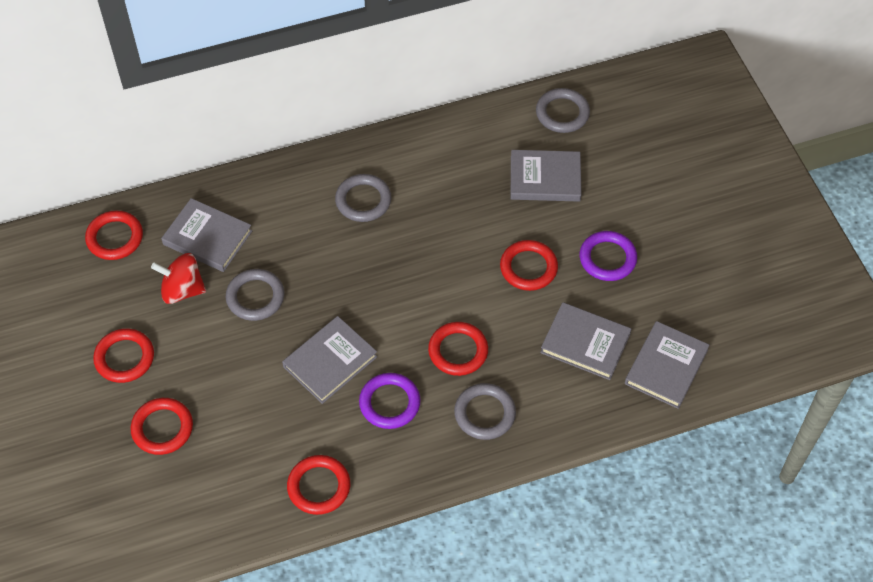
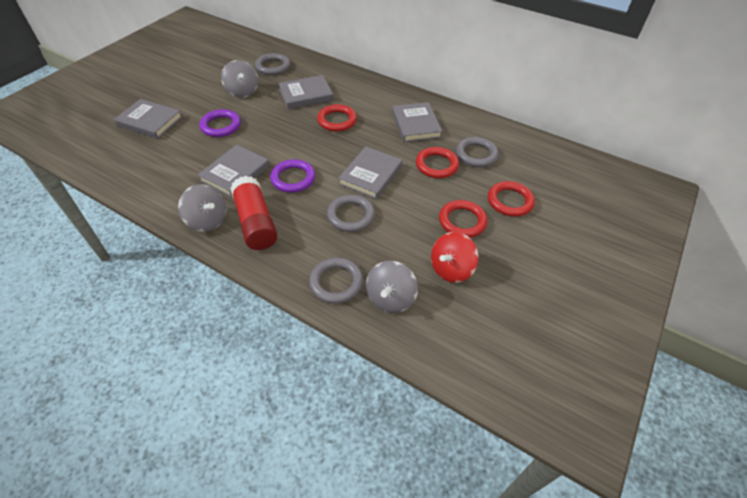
grey spinning top: none = 0 -> [178,184,226,232] [221,60,258,98] [366,261,418,313] = 3
red glue stick: none = 0 -> [230,176,277,250] = 1
red ring: [85,210,143,260] [93,329,154,383] [131,398,193,455] [287,455,350,515] [428,322,488,376] [500,240,558,291] = 6 -> [317,104,357,132] [416,147,459,178] [439,200,488,238] [488,181,535,217] = 4

